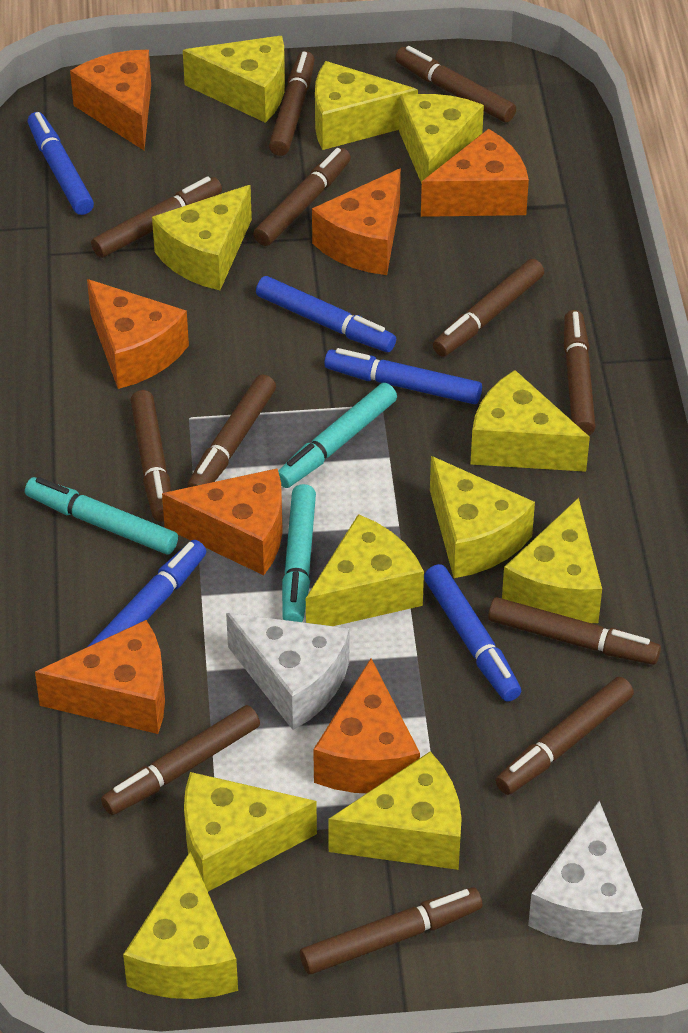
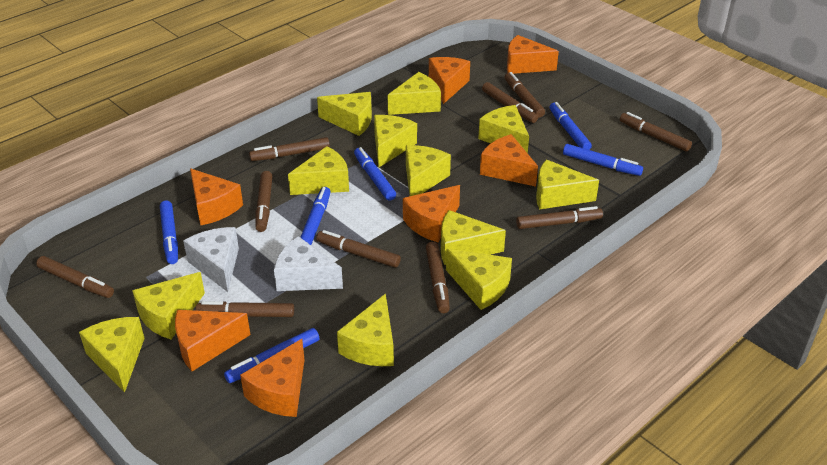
blue marker: [28,112,94,215] [87,540,206,647] [256,276,396,352] [324,348,482,404] [424,564,521,702] = 5 -> [160,201,178,264] [224,328,319,383] [300,187,331,245] [354,147,396,201] [550,102,592,150] [563,144,643,176] = 6
brown marker: [91,176,222,258] [101,705,260,815] [130,390,171,522] [187,374,276,488] [253,148,351,246] [269,51,315,156] [300,887,482,974] [395,46,516,122] [433,259,544,356] [488,597,661,665] [495,677,634,795] [564,310,596,435] = 12 -> [36,256,114,298] [195,301,294,317] [249,137,330,161] [256,171,272,232] [316,230,401,268] [426,242,450,313] [482,82,538,123] [505,72,545,117] [516,206,603,229] [620,112,692,152] = 10
turquoise marker: [25,477,178,555] [278,383,397,488] [282,484,316,622] = 3 -> none = 0
yellow cheese: [123,852,238,999] [152,185,252,290] [183,36,285,123] [184,772,317,891] [306,514,424,626] [315,61,418,150] [328,752,462,870] [399,94,484,184] [430,456,535,578] [470,370,590,472] [502,498,602,623] = 11 -> [79,317,145,392] [132,272,205,339] [288,146,349,195] [317,92,372,136] [337,294,394,366] [374,115,417,167] [388,72,441,115] [406,145,451,196] [441,210,506,265] [446,249,512,310] [478,105,529,153] [536,160,599,209] = 12

